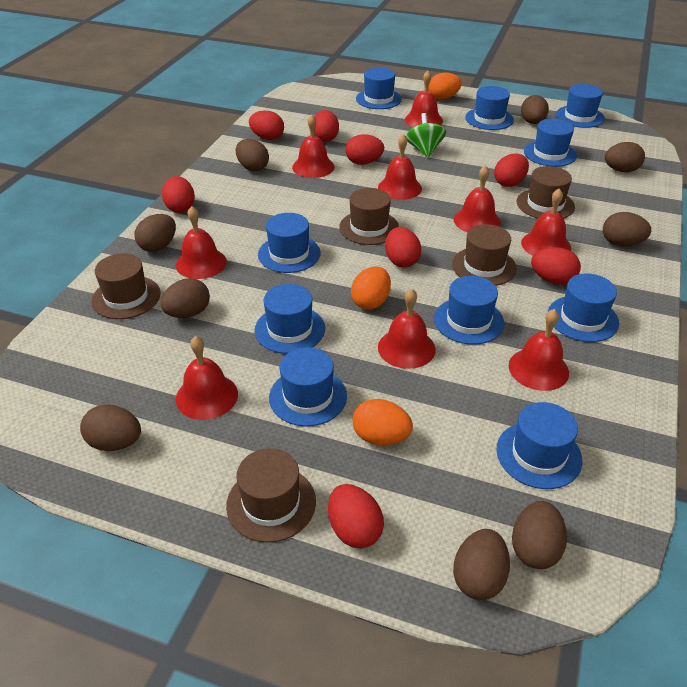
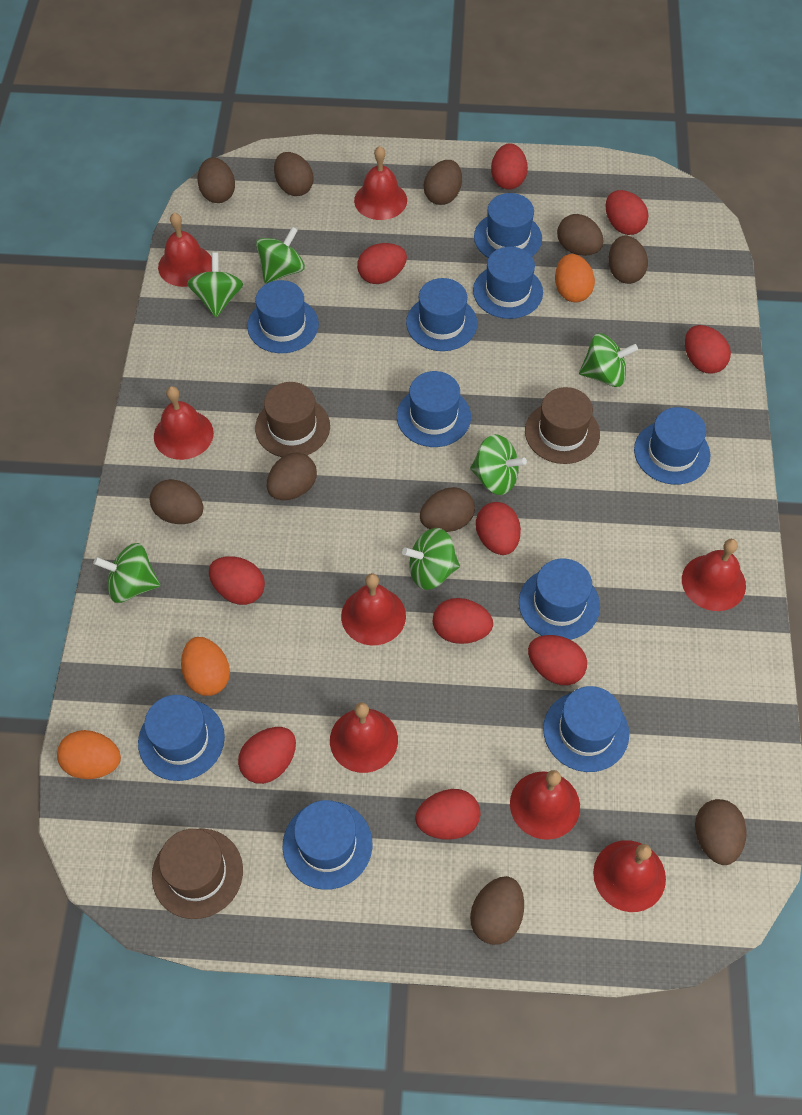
brown egg: [80,404,141,451] [135,214,176,252] [161,278,210,318] [236,139,269,171] [453,529,510,600] [512,501,567,569] [521,95,549,124] [603,212,651,246] [605,142,645,172] = 9 -> [150,479,203,524] [198,157,235,203] [267,453,317,500] [274,152,313,196] [420,487,475,532] [424,160,462,205] [470,876,524,945] [557,214,603,256] [608,235,648,284] [695,799,747,865] = 10
brown hat: [91,253,160,319] [226,448,316,543] [339,188,399,245] [452,224,517,286] [517,166,575,219] = 5 -> [152,828,243,919] [255,382,330,457] [525,387,600,464] = 3
green spinning top: [406,113,446,158] = 1 -> [93,543,160,603] [187,252,243,317] [256,227,305,284] [402,528,460,590] [470,434,527,495] [579,333,638,387] = 6
red bell: [176,206,227,279] [176,336,238,420] [292,114,335,178] [378,134,422,200] [378,288,436,369] [405,70,443,127] [454,165,501,232] [509,309,569,391] [521,188,571,256] = 9 -> [154,386,214,460] [158,213,212,287] [330,702,398,773] [341,573,406,645] [354,146,407,220] [510,770,580,840] [593,840,666,912] [682,539,746,611] = 8
red egg: [162,176,195,213] [249,111,284,140] [314,110,339,142] [328,484,384,549] [345,134,384,165] [385,227,421,268] [494,154,529,187] [531,247,581,285] = 8 -> [209,556,265,605] [238,727,296,784] [357,243,407,284] [415,789,481,840] [433,598,493,644] [476,502,521,555] [491,143,528,190] [528,635,587,685] [606,190,648,235] [685,325,731,374] = 10

